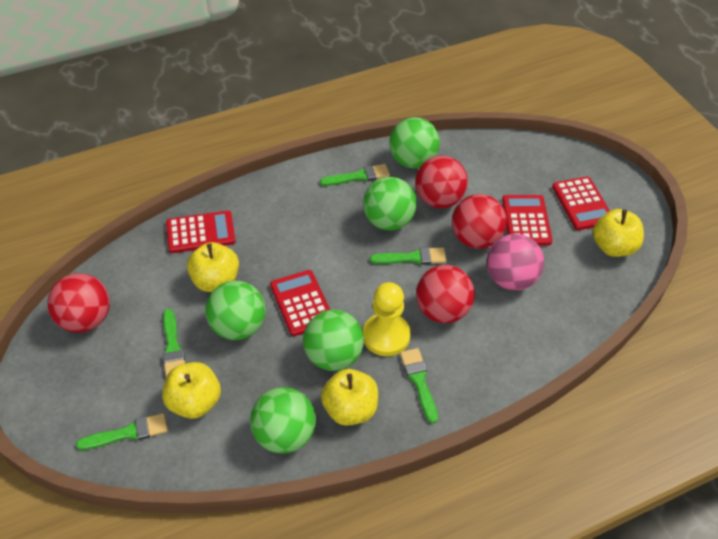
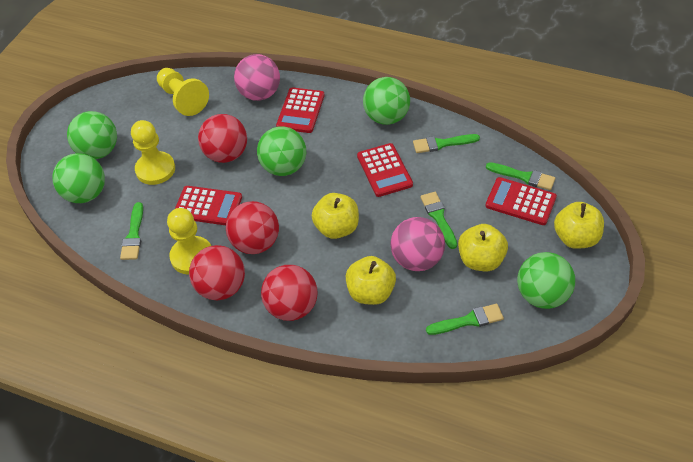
pink ball: [487,234,544,291] = 1 -> [234,54,280,101] [391,217,445,271] = 2
yellow pawn: [363,282,411,356] = 1 -> [131,120,175,185] [157,68,209,116] [167,208,211,275] = 3

